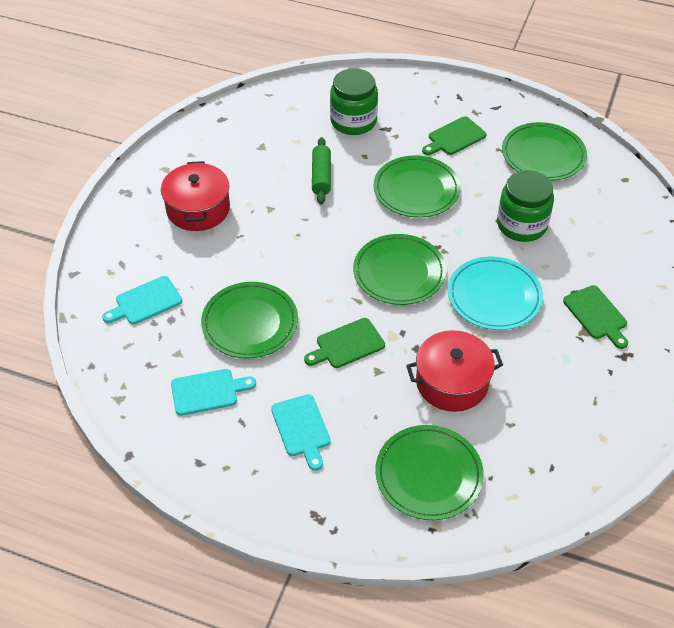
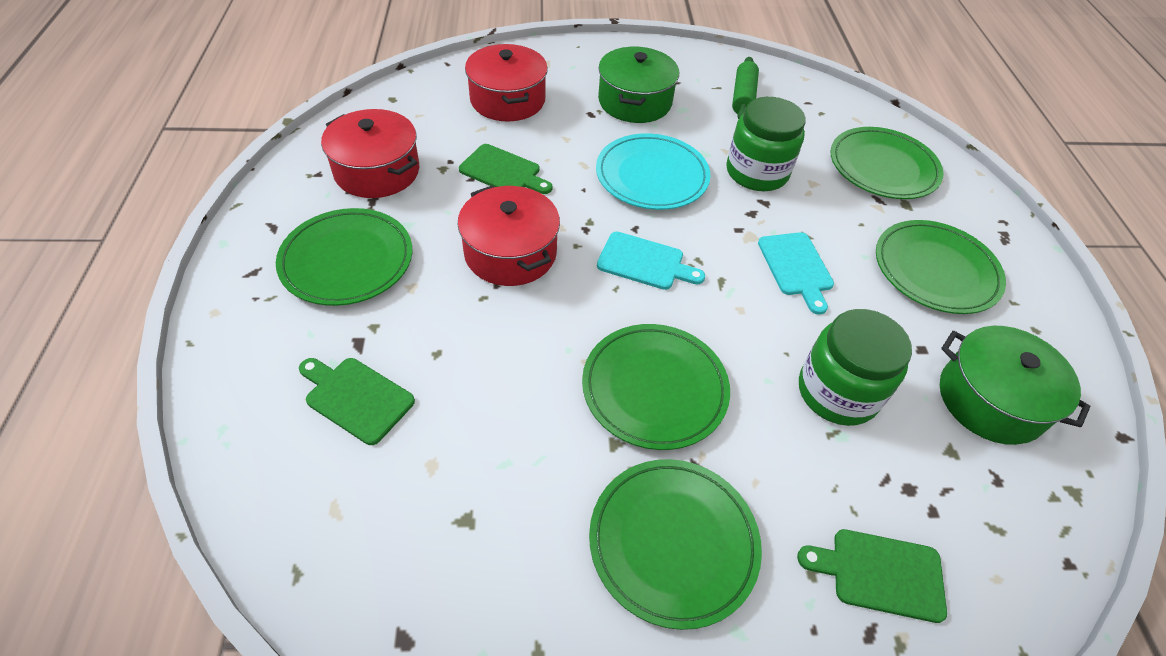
green pot: none = 0 -> [598,47,679,123] [940,326,1090,445] = 2
red pot: [161,161,230,231] [406,330,503,412] = 2 -> [321,109,419,198] [458,185,560,286] [465,44,548,122] = 3
turquoise cutting board: [102,276,182,324] [171,369,256,416] [271,394,330,471] = 3 -> [597,231,705,290] [758,232,834,315] = 2

